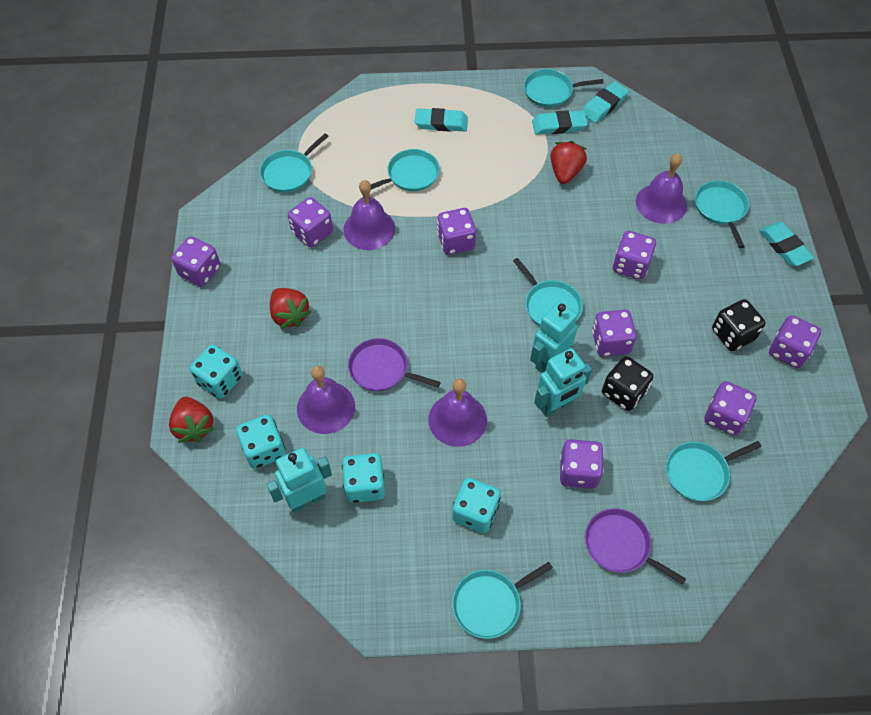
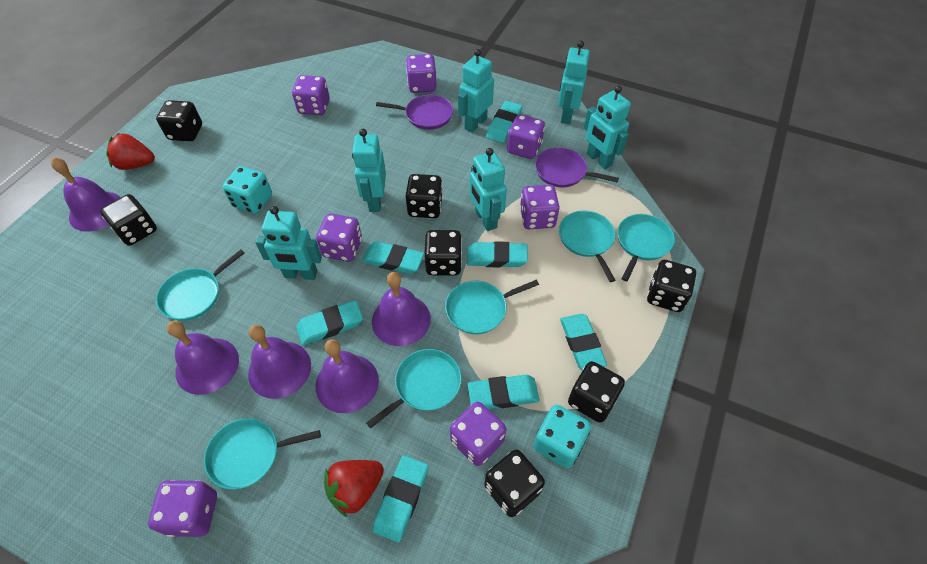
black dice: [602,356,653,411] [712,299,765,351] = 2 -> [100,194,157,246] [156,100,202,141] [406,174,443,218] [424,230,462,275] [484,450,545,517] [568,361,625,423] [647,260,696,312] = 7
purple bell: [297,366,355,434] [343,180,395,250] [428,379,487,447] [636,153,687,224] = 4 -> [51,157,121,232] [167,321,239,395] [248,325,311,399] [316,339,379,413] [372,272,431,346] = 5
purple dice: [171,236,221,287] [288,197,333,247] [437,208,476,255] [560,439,604,489] [592,310,637,357] [613,231,656,280] [704,381,756,435] [769,315,821,368] = 8 -> [148,480,217,537] [292,75,330,115] [316,214,362,262] [406,54,437,93] [450,401,506,466] [507,114,545,159] [520,185,560,229] = 7
red strawberry: [169,397,215,443] [270,288,311,329] [550,141,587,184] = 3 -> [106,133,155,170] [324,460,384,517] = 2
turquoise dice: [190,345,242,399] [236,415,286,469] [342,453,385,503] [452,478,501,533] = 4 -> [222,166,272,214] [534,405,591,468] = 2
turquoise eraser: [415,108,468,131] [532,110,588,135] [582,81,629,123] [759,222,814,266] = 4 -> [296,300,363,345] [362,241,424,274] [372,455,429,543] [467,241,528,268] [468,375,540,409] [486,101,523,143] [560,314,607,370] = 7
turquoise pan: [260,133,329,192] [371,149,440,191] [452,562,553,639] [513,258,583,326] [524,69,603,107] [666,441,761,501] [695,180,749,248] = 7 -> [156,250,245,321] [204,418,321,490] [366,349,462,428] [445,280,539,334] [559,211,616,282] [617,214,675,281] = 6
turquoise robot: [266,447,332,513] [530,301,578,373] [534,348,592,417] = 3 -> [255,206,322,280] [352,129,386,212] [458,49,494,133] [470,148,507,231] [558,41,590,124] [584,85,631,169] = 6

